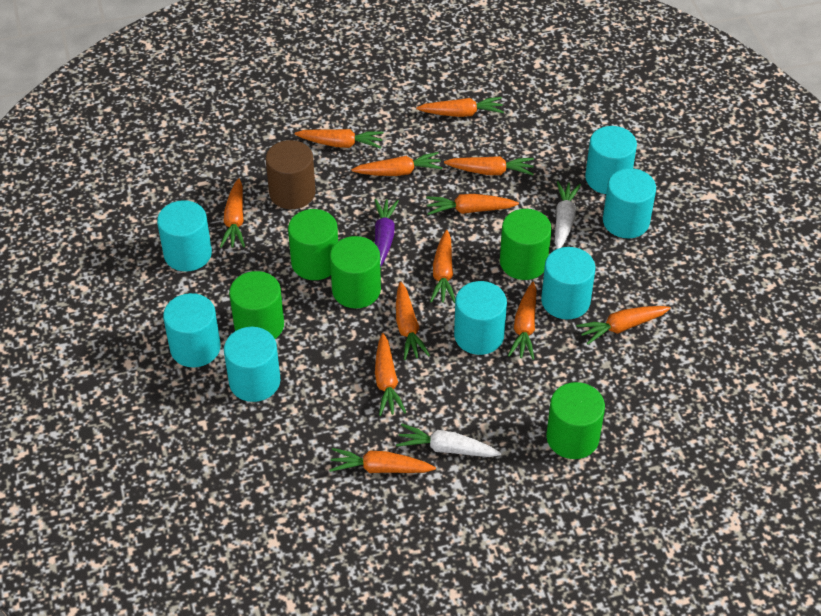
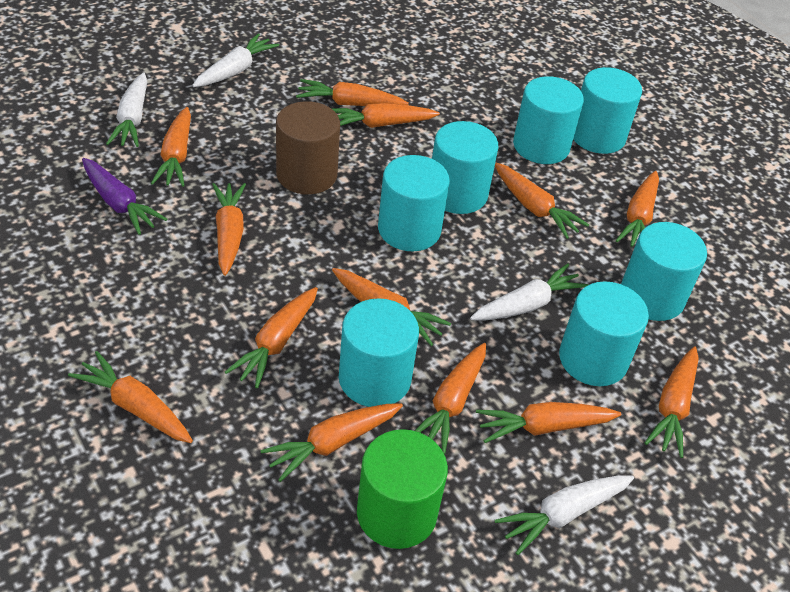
green cylinder: [229,271,284,339] [288,209,338,280] [330,236,381,308] [500,209,552,280] [546,382,605,459] = 5 -> [357,429,448,549] = 1
orange carrot: [220,178,245,248] [295,129,383,149] [329,448,436,473] [351,152,442,176] [375,333,406,416] [396,282,430,360] [416,97,504,117] [426,194,519,215] [430,230,455,303] [444,156,534,175] [508,282,537,360] [576,306,671,345] = 12 -> [68,351,193,443] [151,107,191,187] [212,183,246,276] [225,287,318,389] [260,403,403,482] [296,79,409,106] [332,103,440,128] [332,268,451,346] [415,343,486,454] [476,402,621,443] [495,162,589,239] [616,171,659,247] [645,347,698,458] = 13
white carrot: [396,424,501,457] [555,181,581,249] = 2 -> [106,73,147,147] [192,33,279,87] [470,264,588,321] [494,475,634,555] = 4

